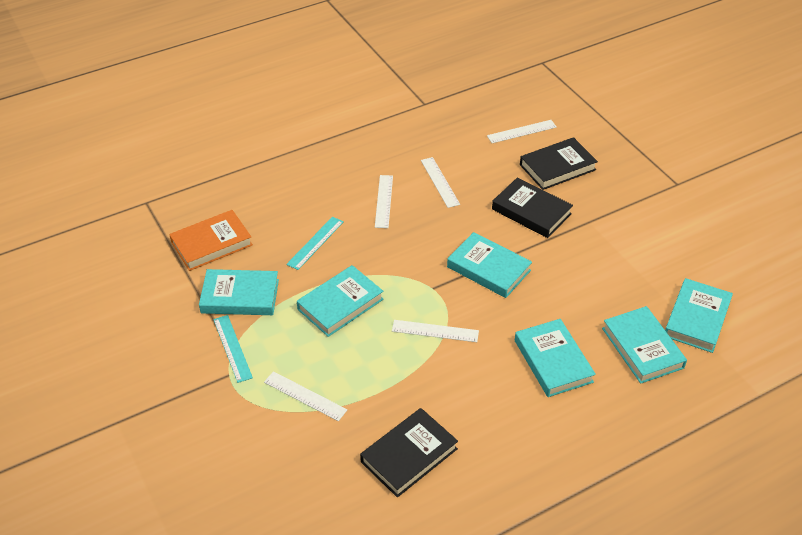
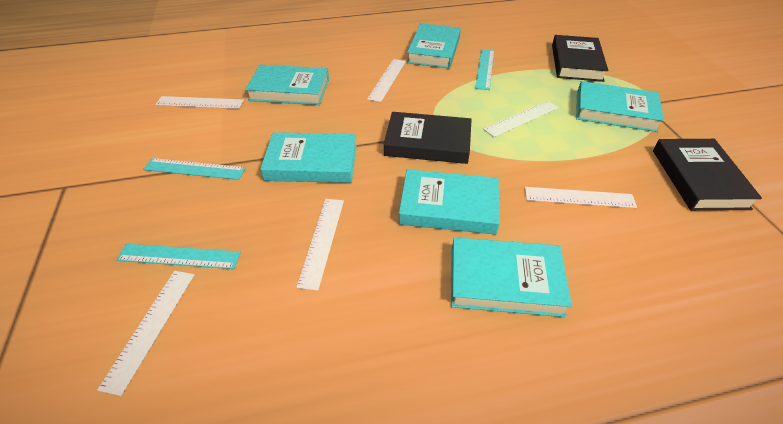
orange book: [169,210,253,271] = 1 -> none = 0
turquoise ruler: [213,315,253,383] [286,217,344,270] = 2 -> [116,244,241,269] [143,158,246,180] [475,49,494,90] = 3
white ruler: [264,371,347,421] [375,175,393,228] [392,320,479,342] [421,157,460,208] [487,120,557,143] = 5 -> [97,271,194,396] [155,96,244,109] [296,199,344,291] [367,59,406,102] [483,100,559,137] [525,187,637,208] = 6

